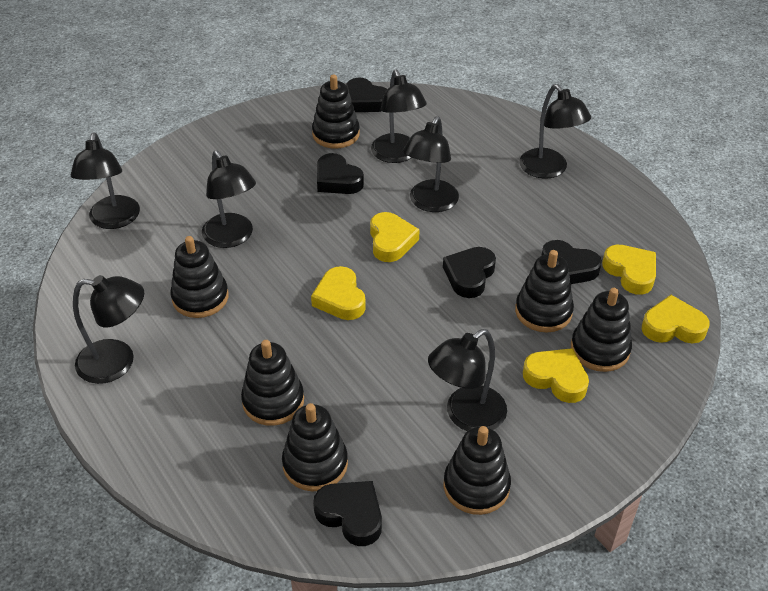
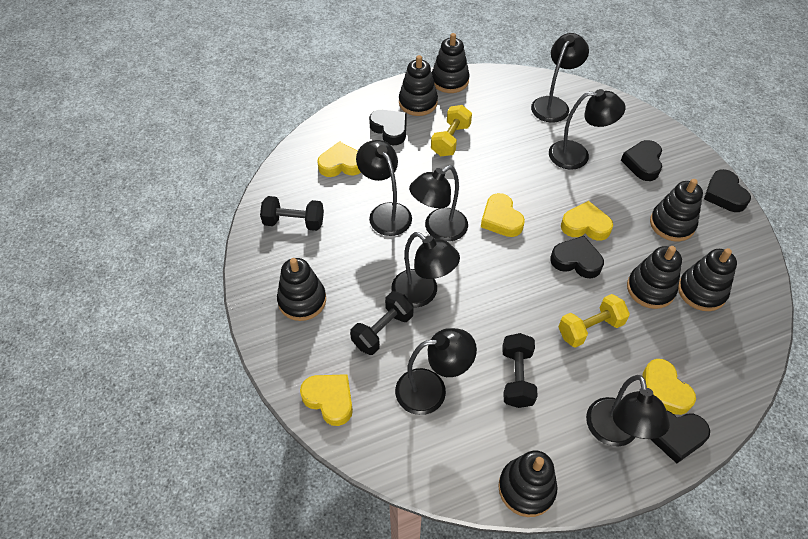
black dumbbell: none = 0 -> [260,196,324,231] [350,291,414,355] [502,333,538,408] = 3
yellow dumbbell: none = 0 -> [431,105,472,156] [558,294,630,348] = 2

